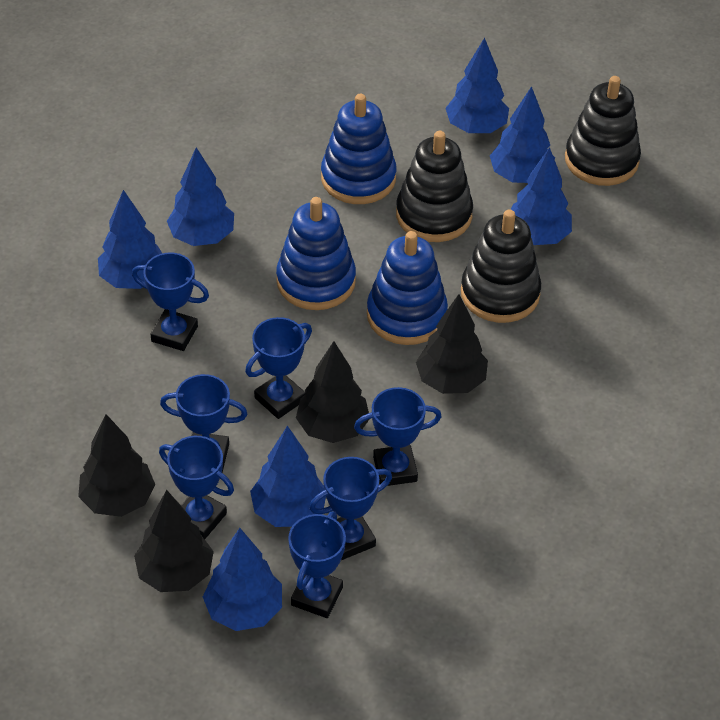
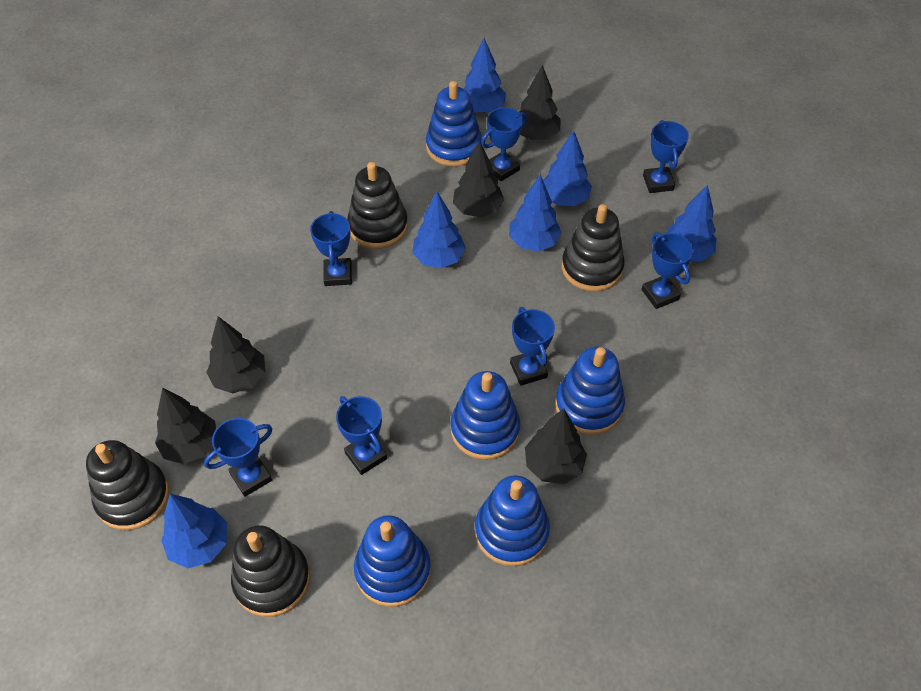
black stacking toy: [396,131,473,242] [461,209,541,323] [565,76,641,186] = 3 -> [86,440,169,530] [231,525,310,617] [347,162,408,249] [562,204,625,292] = 4
black tree: [78,414,155,517] [134,490,214,592] [296,341,369,443] [416,294,488,394] = 4 -> [155,387,216,464] [206,316,265,393] [453,140,504,218] [519,65,561,140] [525,408,587,484] = 5
blue stacking toy: [276,197,356,310] [321,94,397,204] [367,231,448,345] = 3 -> [354,515,431,607] [426,81,482,166] [451,371,520,460] [475,475,550,566] [555,347,625,435] = 5
blue tree: [98,190,162,289] [167,147,234,246] [203,528,282,631] [250,425,326,527] [445,38,509,133] [490,86,555,183] [510,147,572,245] = 7 -> [161,494,227,568] [412,192,466,268] [463,38,506,113] [509,174,562,252] [543,130,592,206] [665,185,717,261] = 6

